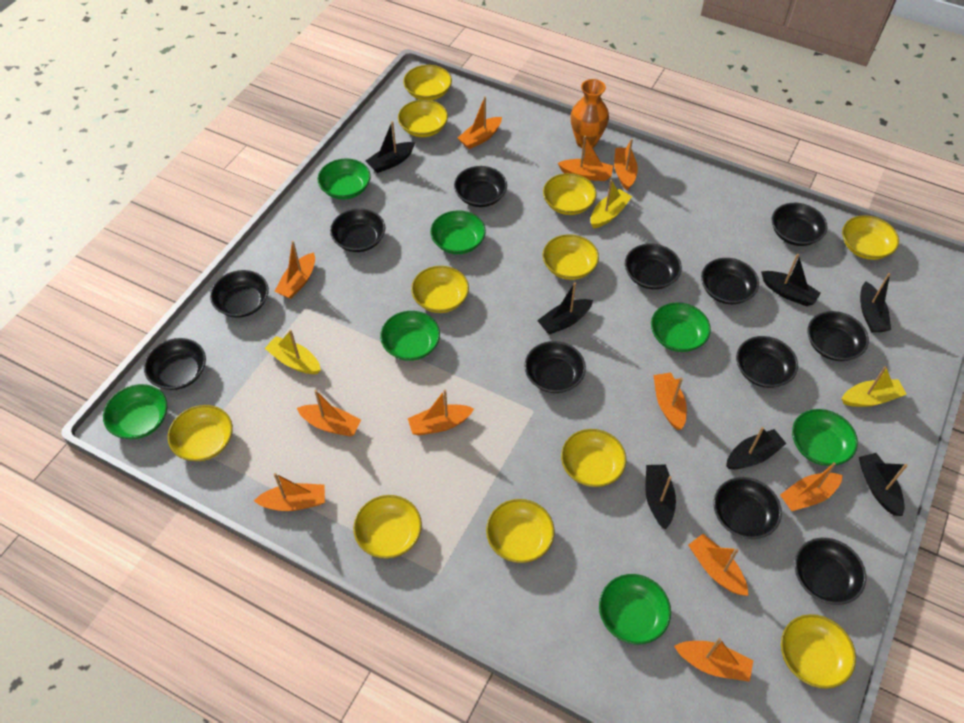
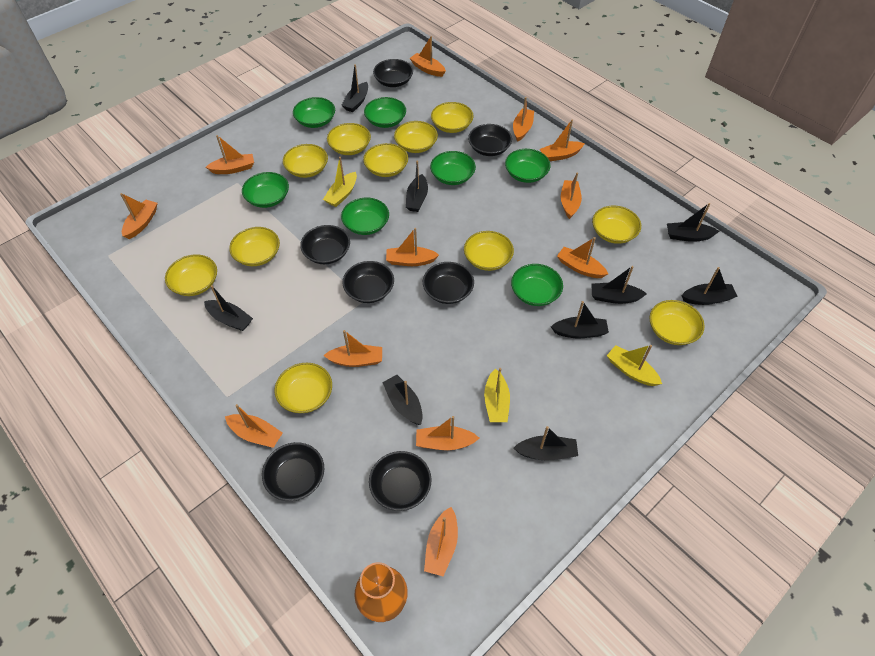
black boat: [365,121,415,173] [537,283,593,334] [645,464,676,529] [726,427,787,469] [761,254,821,306] [859,453,908,516] [860,273,891,332] = 7 -> [204,285,253,331] [341,64,368,112] [382,375,423,425] [406,161,428,212] [514,426,578,460] [551,301,609,339] [591,266,647,304] [667,203,720,242] [682,267,738,305] = 9
black bowl: [144,338,206,390] [210,270,269,318] [330,208,385,252] [454,166,507,207] [524,341,586,393] [625,243,682,289] [701,258,759,304] [713,477,782,539] [736,336,798,388] [772,203,828,246] [795,538,866,605] [808,311,869,361] = 12 -> [262,442,324,501] [300,225,350,264] [342,261,394,303] [369,451,432,511] [373,59,413,87] [423,262,474,304] [468,124,512,156] = 7
orange boat: [254,473,325,511] [274,241,315,299] [297,390,361,437] [408,390,474,435] [458,96,502,149] [558,136,613,181] [614,139,638,190] [653,372,687,430] [674,638,753,682] [688,534,748,596] [780,462,843,511] = 11 -> [120,193,158,239] [206,135,254,174] [225,404,283,448] [323,330,382,367] [386,228,439,266] [410,36,446,77] [416,416,479,450] [424,507,458,576] [513,97,534,142] [540,120,585,161] [557,237,608,278] [561,173,582,219] = 12

